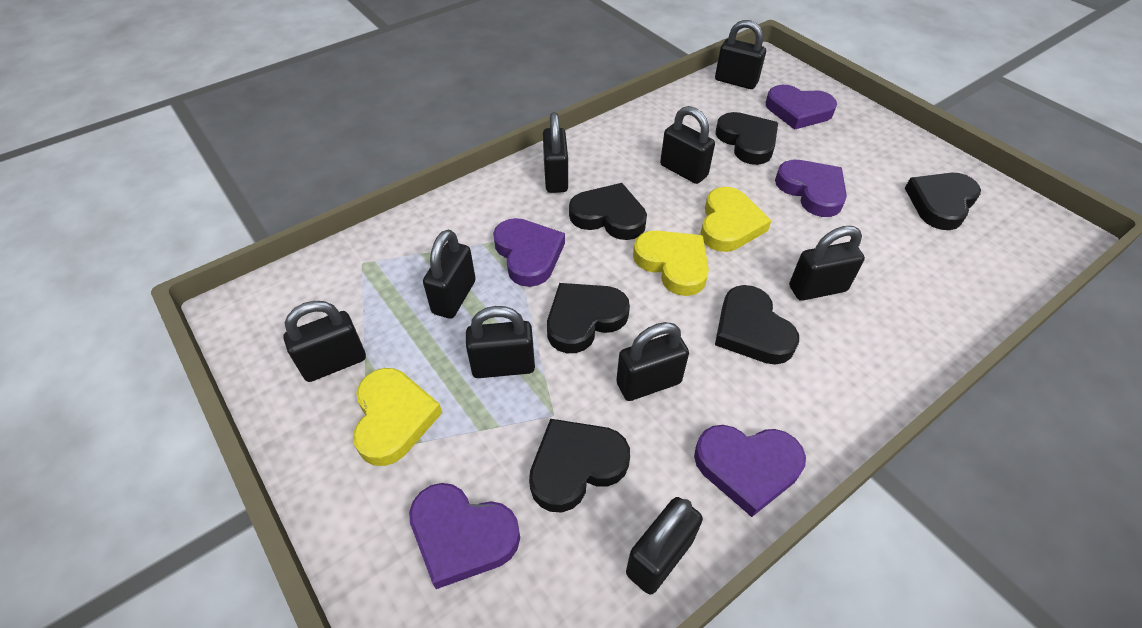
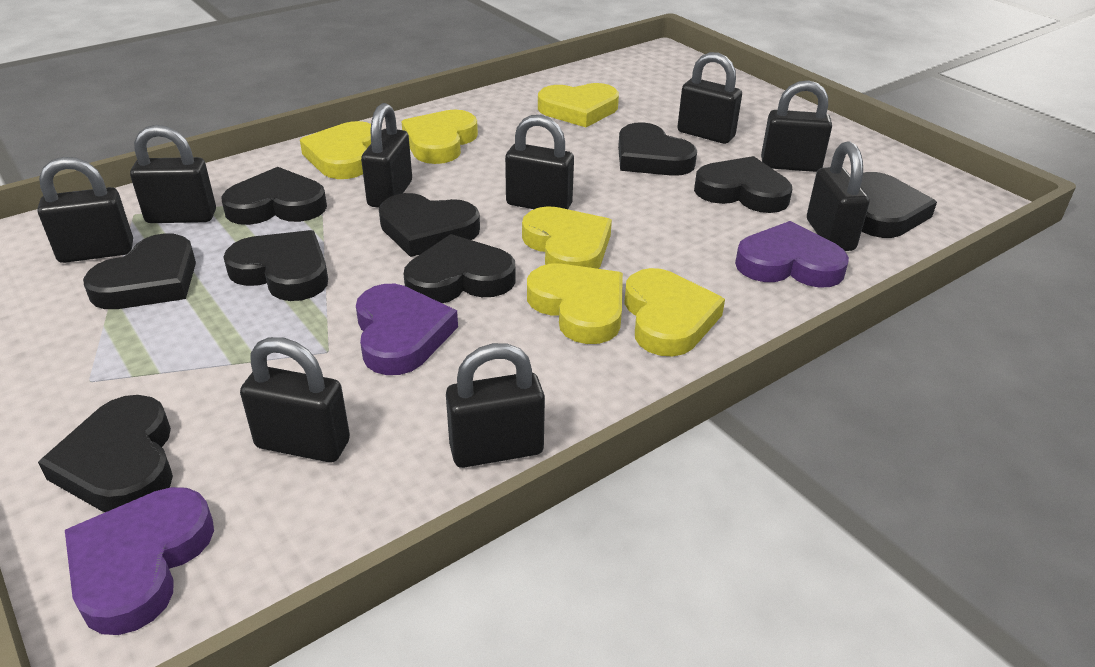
black heart: [529,419,630,513] [547,283,630,353] [569,183,647,240] [715,285,799,365] [716,112,778,165] [905,173,981,230] = 6 -> [38,395,173,512] [83,233,196,309] [221,167,327,225] [223,230,328,301] [379,193,480,257] [404,234,516,303] [618,122,697,176] [694,156,792,213] [860,172,937,238] = 9
purple heart: [409,483,520,589] [493,218,565,287] [694,425,806,517] [766,85,837,130] [775,160,847,217] = 5 -> [65,487,214,635] [356,284,458,375] [735,221,849,288] = 3
yellow heart: [353,368,442,466] [633,231,709,296] [700,187,771,252] = 3 -> [300,121,371,179] [401,110,478,164] [522,206,612,269] [527,263,623,344] [538,83,619,127] [624,268,725,357] = 6

